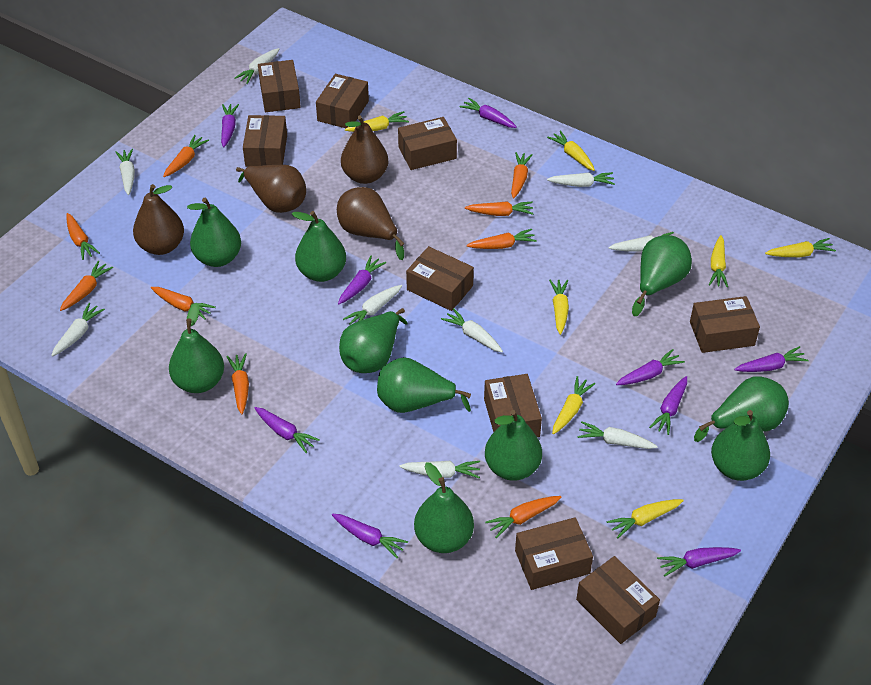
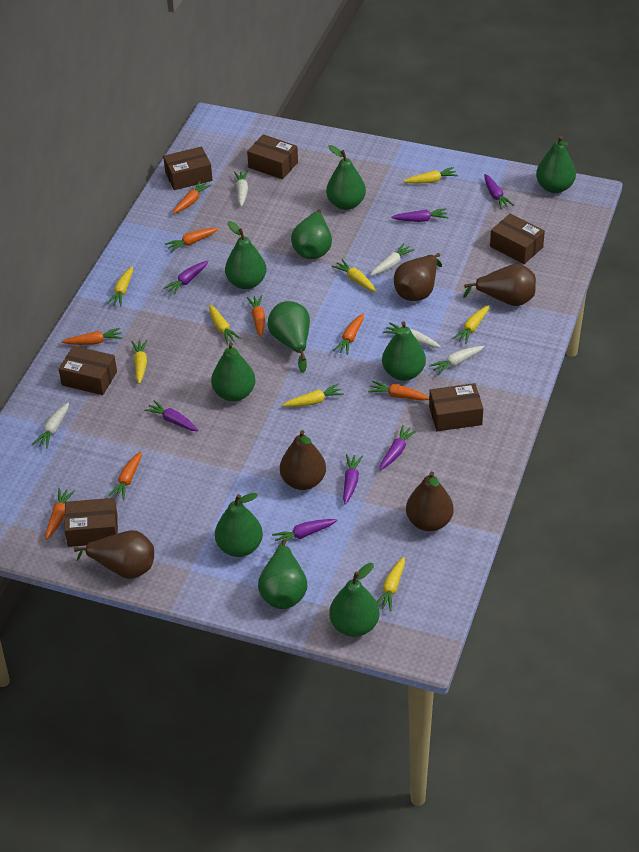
brown box: [243,115,287,167] [258,60,301,112] [316,74,369,128] [398,117,457,170] [406,246,474,311] [484,374,542,437] [515,517,593,590] [576,556,660,644] [690,296,760,353] = 9 -> [59,346,117,395] [64,498,118,547] [163,146,212,190] [247,134,298,179] [429,383,483,431] [490,214,545,264] = 6
brown pear: [133,184,184,255] [236,165,306,213] [337,187,404,260] [341,115,389,184] = 4 -> [74,530,154,579] [280,430,326,490] [394,253,442,301] [406,471,454,531] [463,264,536,306] = 5
orange carrot: [60,261,113,311] [66,213,100,260] [151,287,216,320] [163,135,209,177] [227,353,249,415] [465,201,534,216] [466,229,537,249] [485,496,562,538] [511,152,533,199] = 9 -> [45,488,75,540] [62,328,122,345] [108,451,142,500] [165,228,218,252] [173,181,212,214] [247,295,265,337] [333,313,364,355] [368,380,429,401] = 8
purple carrot: [221,104,239,147] [255,407,320,453] [332,514,408,558] [338,256,386,304] [460,98,517,128] [616,349,685,385] [649,376,687,435] [657,547,741,576] [734,346,809,372] = 9 -> [144,400,199,431] [163,261,209,295] [272,519,337,547] [343,454,363,505] [379,425,417,470] [391,208,448,222] [484,174,514,209] = 7
white carrot: [51,303,105,357] [115,149,135,195] [235,48,279,84] [343,285,402,325] [399,461,480,478] [441,308,503,352] [547,172,615,187] [577,421,658,449] [608,232,674,251] = 9 -> [33,402,69,448] [234,170,248,207] [370,243,415,276] [383,323,441,348] [429,346,484,375] = 5
yellow carrot: [345,111,409,132] [547,131,595,171] [549,280,569,335] [552,376,595,434] [607,499,684,538] [709,235,728,287] [765,238,836,257] = 7 -> [107,266,133,306] [131,340,147,384] [209,305,241,344] [282,384,344,407] [331,259,376,292] [377,557,405,611] [403,167,458,184] [452,305,489,344] = 8

